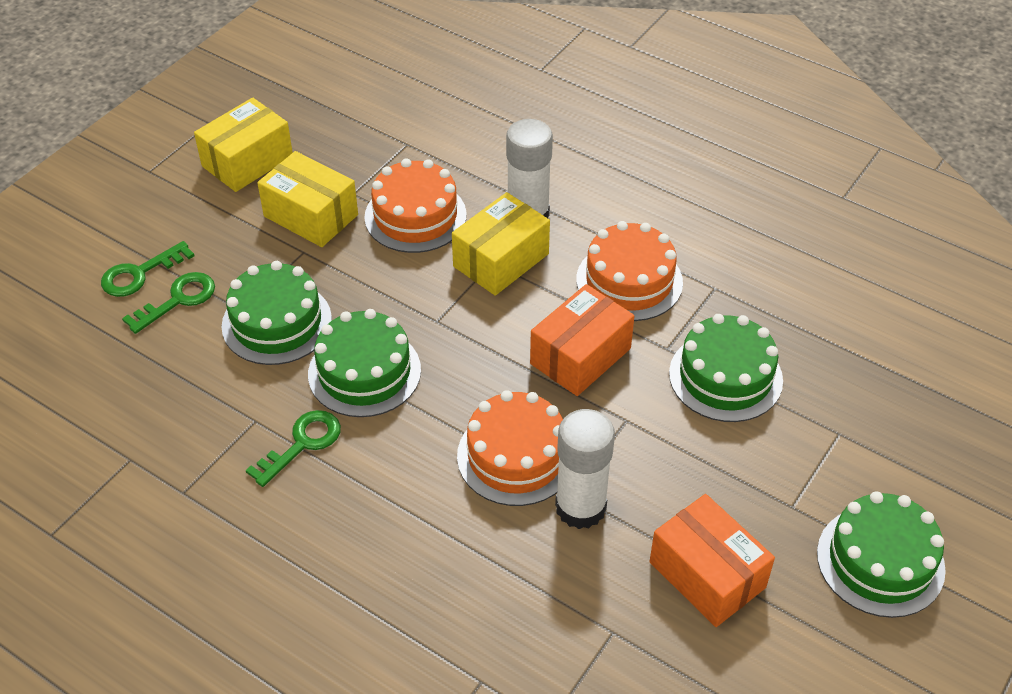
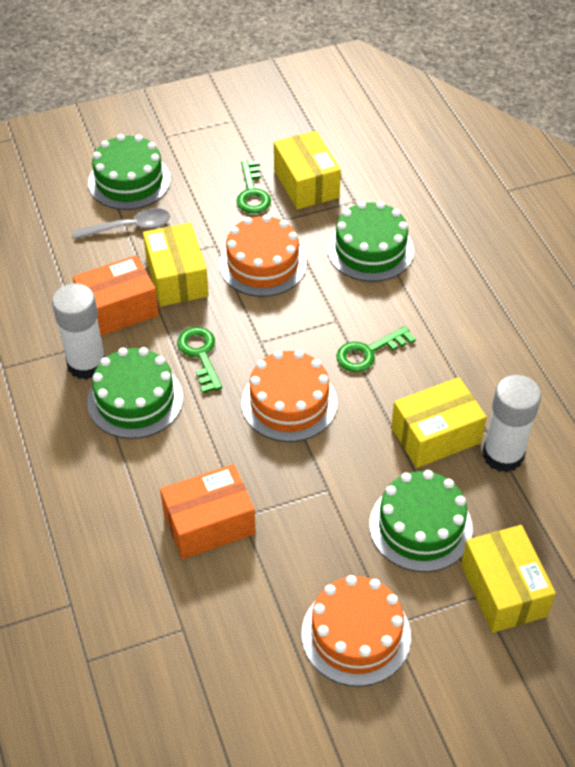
grey spoon: none = 0 -> [73,208,170,239] = 1
yellow box: [194,98,293,192] [257,151,358,247] [452,192,550,296] = 3 -> [143,222,209,306] [274,131,341,210] [391,377,487,468] [461,525,556,633] = 4

